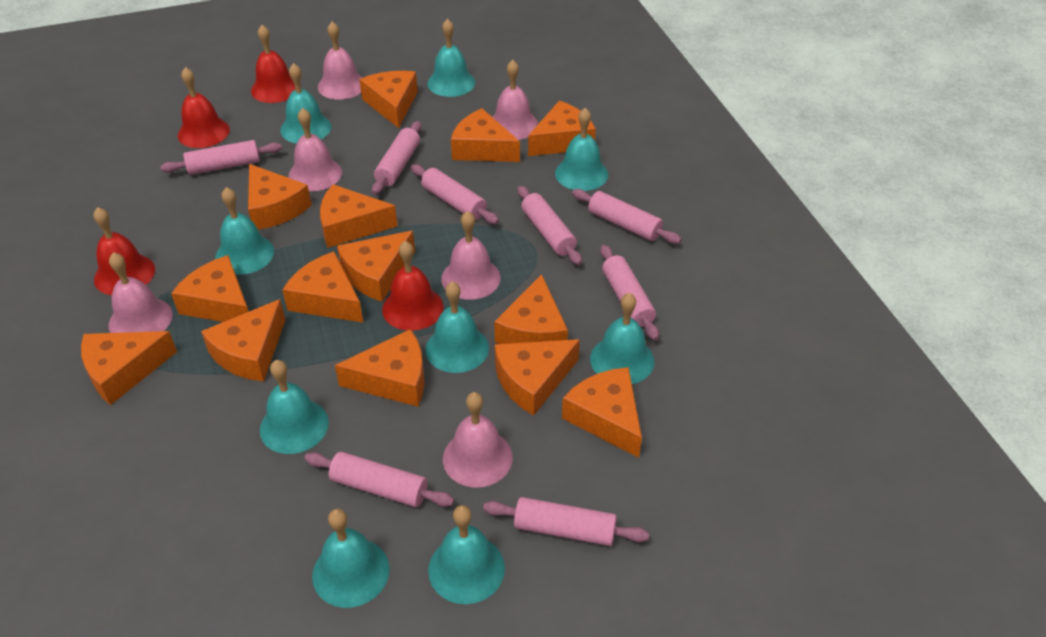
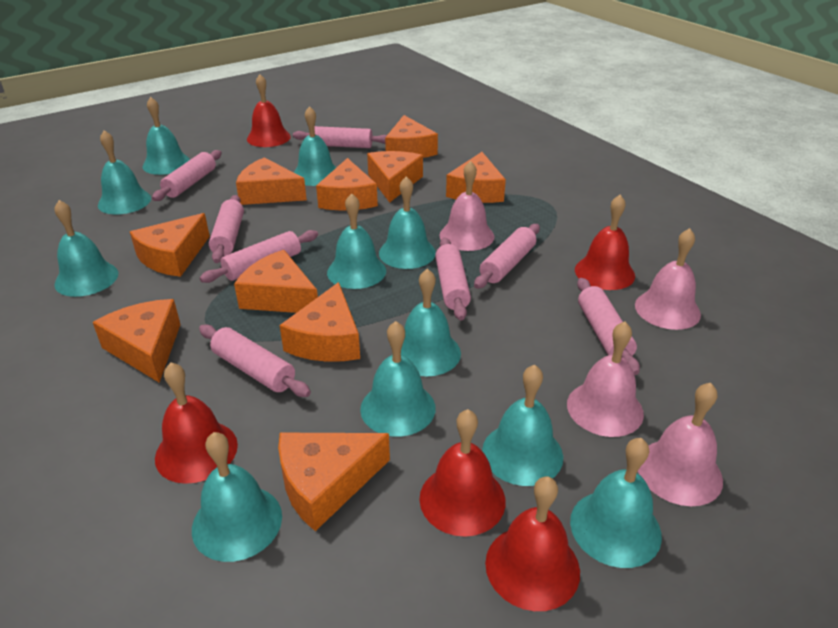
orange cheese: [81,331,177,405] [171,255,248,322] [201,299,285,381] [248,164,312,230] [282,252,363,323] [320,184,398,248] [335,329,425,407] [337,231,415,302] [359,71,418,128] [451,108,520,162] [494,274,568,344] [495,339,580,416] [528,101,596,156] [562,367,642,458] = 14 -> [93,299,181,383] [130,213,210,277] [234,250,318,313] [236,158,307,205] [278,432,390,531] [279,282,360,362] [316,158,378,211] [367,151,423,203] [385,115,438,158] [446,152,506,203] = 10
pink bell: [109,252,173,333] [288,108,342,191] [318,22,362,100] [441,211,501,300] [443,392,513,487] [493,60,538,140] = 6 -> [439,161,495,251] [567,322,644,437] [635,228,701,330] [638,383,723,506] = 4
red bell: [93,207,155,295] [178,67,230,148] [251,25,296,103] [382,241,444,331] = 4 -> [155,362,238,484] [247,74,291,147] [419,409,506,537] [485,476,580,611] [575,195,635,290] = 5
turquoise bell: [215,187,274,275] [260,360,329,454] [280,63,332,143] [312,509,390,608] [425,281,489,373] [427,19,475,97] [428,505,505,604] [555,108,608,191] [590,293,654,384] = 9 -> [54,200,118,297] [98,130,151,214] [142,97,190,175] [192,432,282,562] [294,106,336,186] [327,193,386,289] [360,321,436,437] [379,176,436,269] [401,269,461,376] [482,365,563,486] [570,438,662,568] = 11

